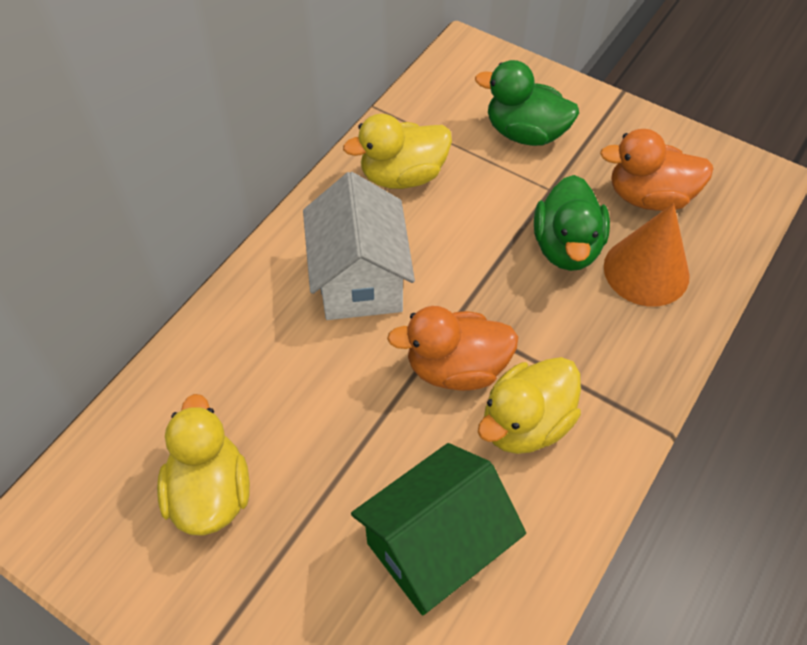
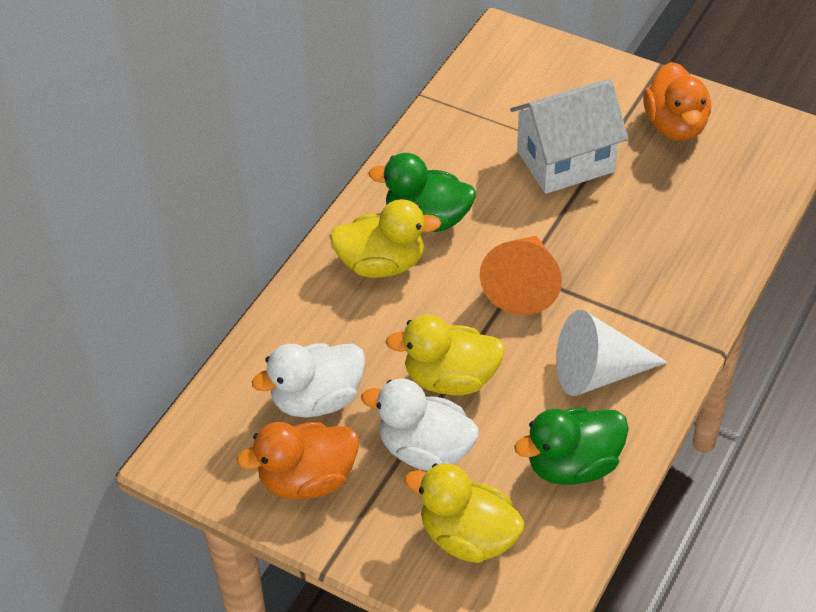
green house: [351,443,526,615] = 1 -> none = 0
white cone: none = 0 -> [556,310,668,396] = 1
white duck: none = 0 -> [252,343,365,417] [361,379,479,471] = 2

